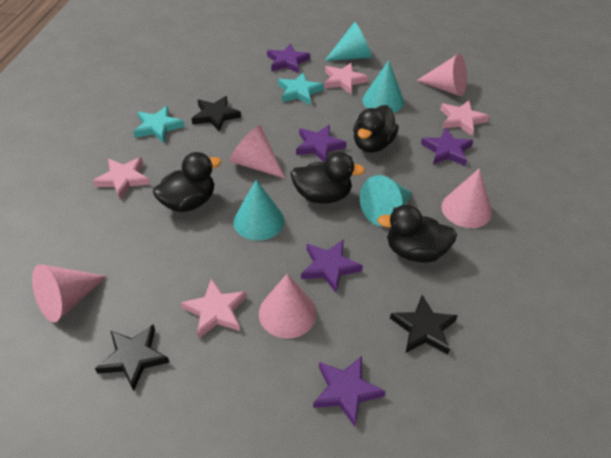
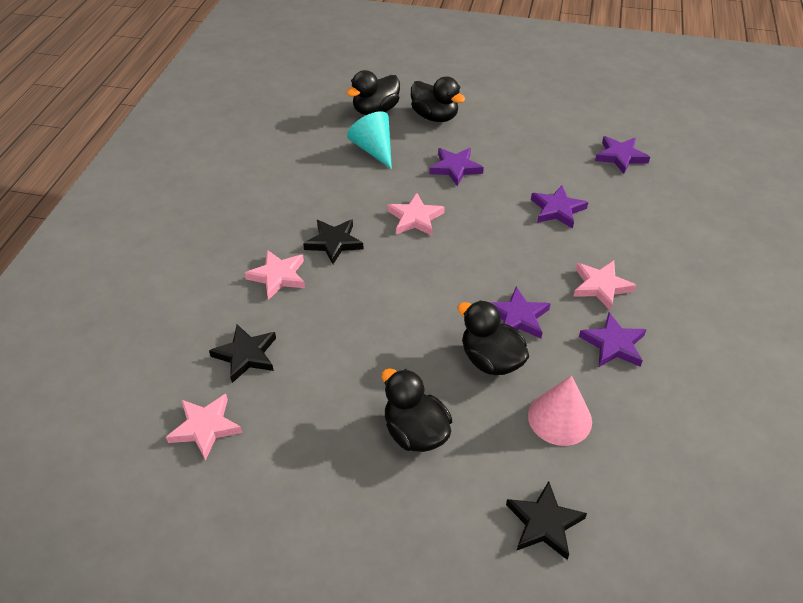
pink cone: [32,264,107,322] [229,125,285,178] [259,274,317,338] [416,54,467,96] [441,168,492,228] = 5 -> [528,375,592,446] = 1
turquoise cone: [233,180,285,241] [325,22,372,61] [360,175,412,227] [363,60,404,113] = 4 -> [347,111,392,169] = 1
turquoise star: [133,106,185,143] [278,72,324,105] = 2 -> none = 0

